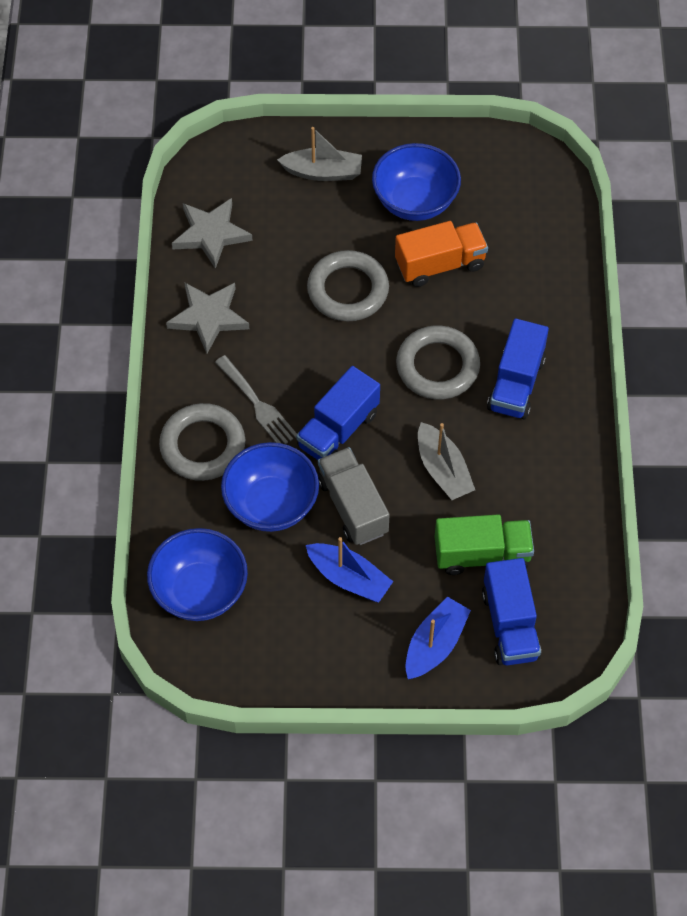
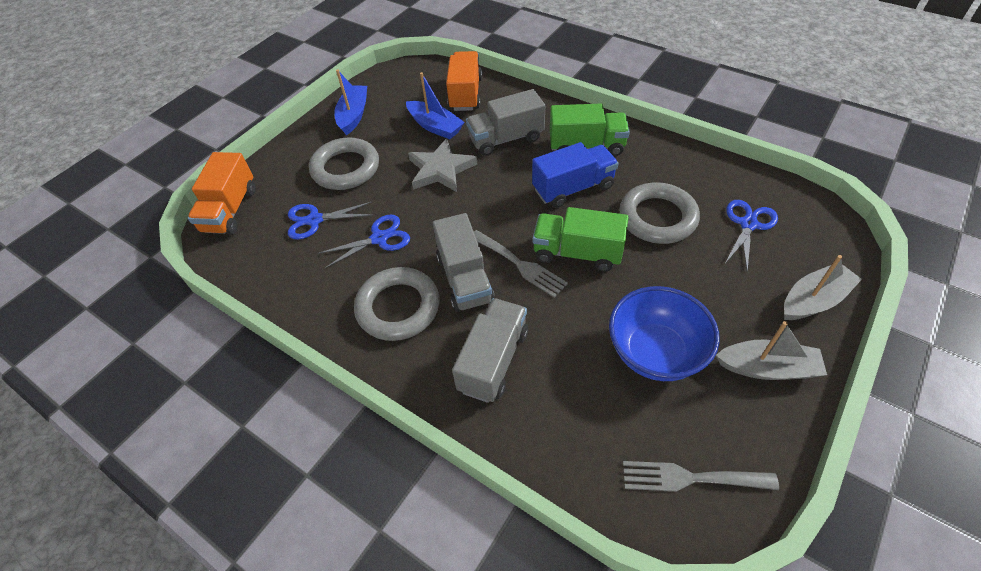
blue bowl: [147,528,248,621] [221,442,319,532] [372,143,461,221] = 3 -> [609,286,720,381] = 1
blue scissors: none = 0 -> [288,202,372,240] [318,214,410,269] [726,200,778,272] = 3
blue truck: [296,366,380,460] [482,558,541,665] [487,319,549,419] = 3 -> [532,142,619,208] = 1
green truck: [435,514,534,575] = 1 -> [533,207,629,272] [550,104,630,156] = 2
grey fork: [215,355,297,444] = 1 -> [474,230,568,298] [623,461,779,492] = 2
grey star: [166,282,249,353] [172,198,253,269] = 2 -> [408,138,477,192] = 1
grey truck: [318,447,389,545] = 1 -> [433,213,495,312] [452,298,528,403] [466,89,545,156] = 3
orange truck: [395,221,488,287] = 1 -> [188,152,256,235] [446,51,483,111] = 2

